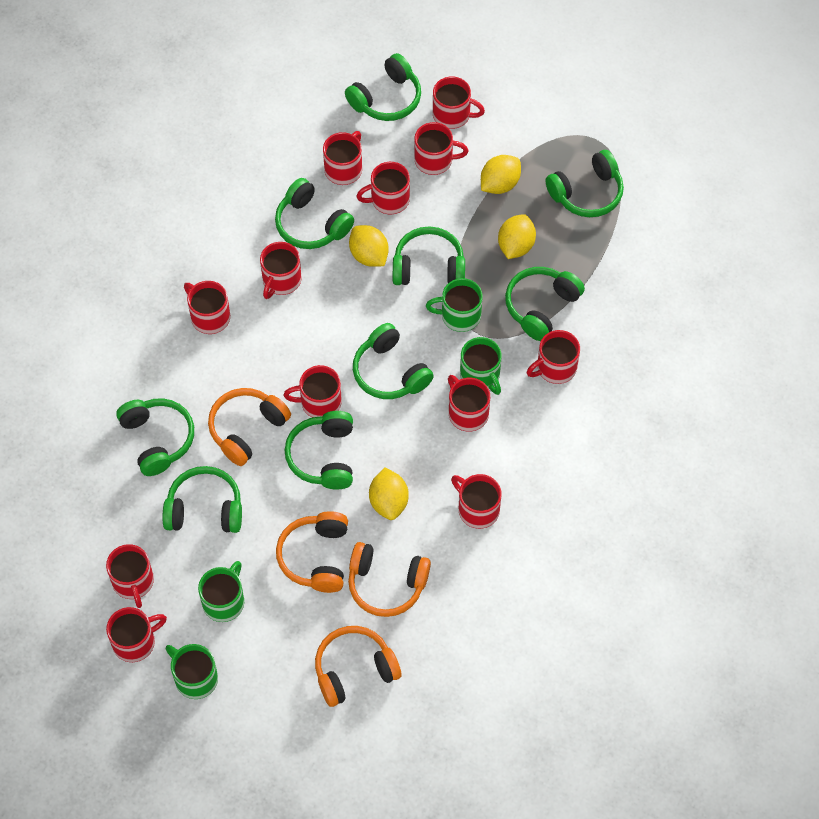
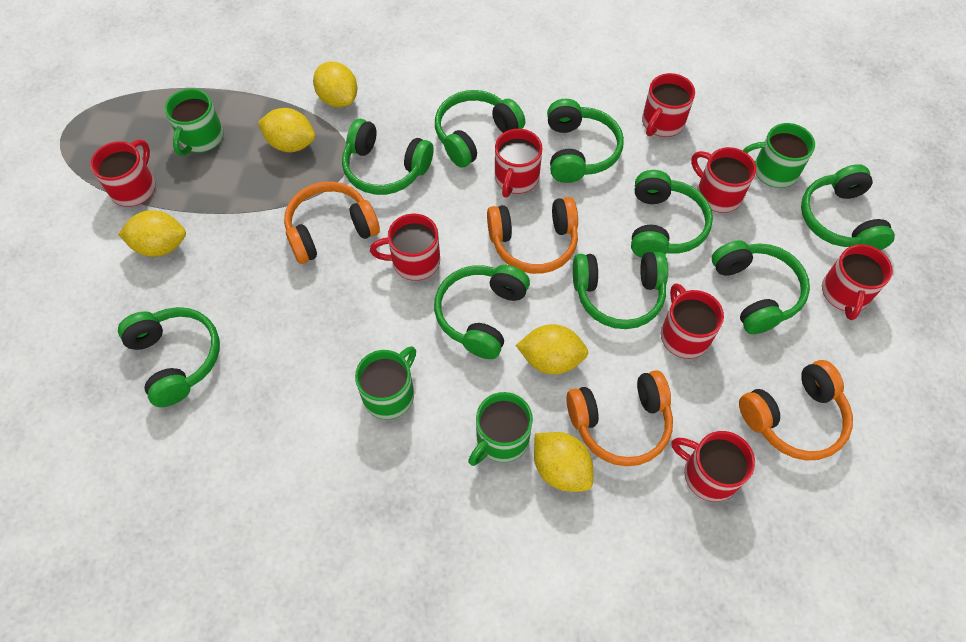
red mug: [106,544,154,608] [106,607,167,662] [184,281,230,334] [260,242,302,299] [284,365,342,417] [323,131,362,185] [356,162,410,214] [414,122,468,175] [433,77,485,129] [448,375,490,432] [451,474,502,529] [527,330,580,384] = 12 -> [90,139,156,207] [370,214,440,281] [495,129,542,198] [642,73,695,137] [661,283,724,359] [672,431,755,502] [691,147,756,213] [822,244,893,320] = 8
yellow lemon: [349,225,389,267] [369,468,409,520] [481,155,521,194] [498,214,536,259] = 4 -> [118,210,186,257] [257,108,315,152] [313,61,357,108] [516,324,588,374] [534,432,593,492] = 5

